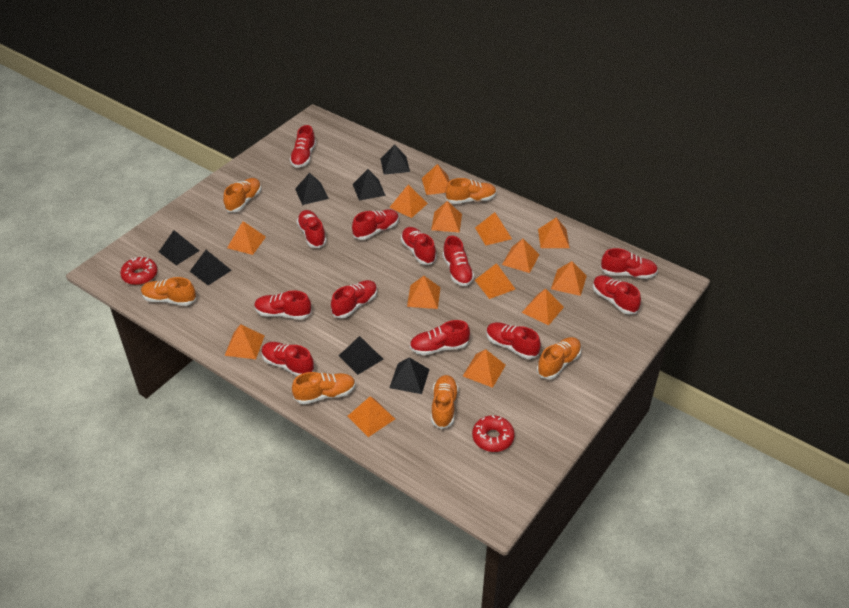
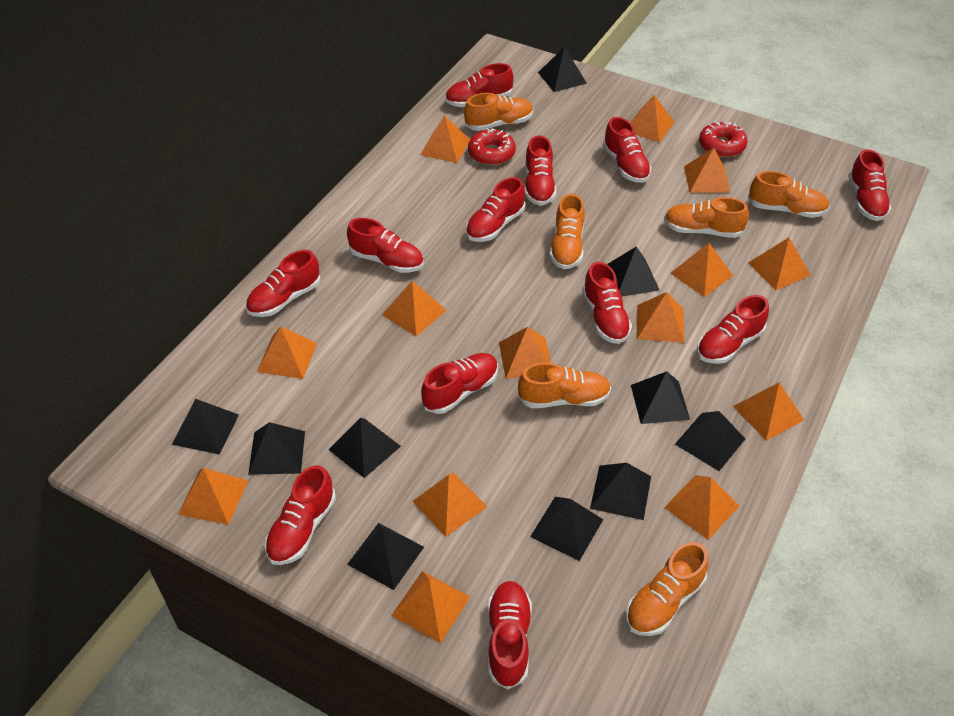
black pyramid: [159,230,200,265] [190,250,232,285] [295,173,329,205] [339,336,383,375] [353,169,386,201] [380,144,410,175] [389,357,430,394] = 7 -> [172,399,239,454] [248,422,305,475] [328,418,401,478] [347,523,424,590] [530,497,604,561] [538,47,587,92] [590,463,651,520] [607,246,660,296] [631,371,690,424] [675,411,745,471] = 10

